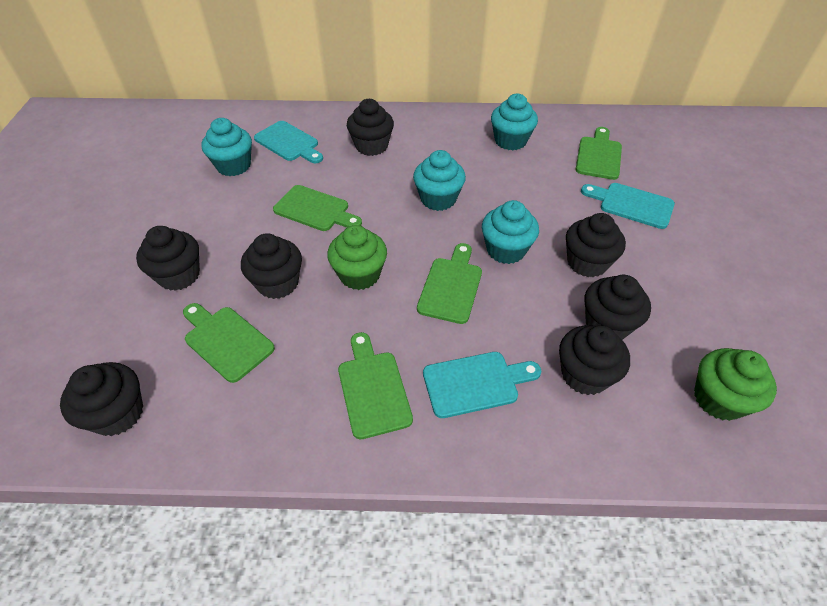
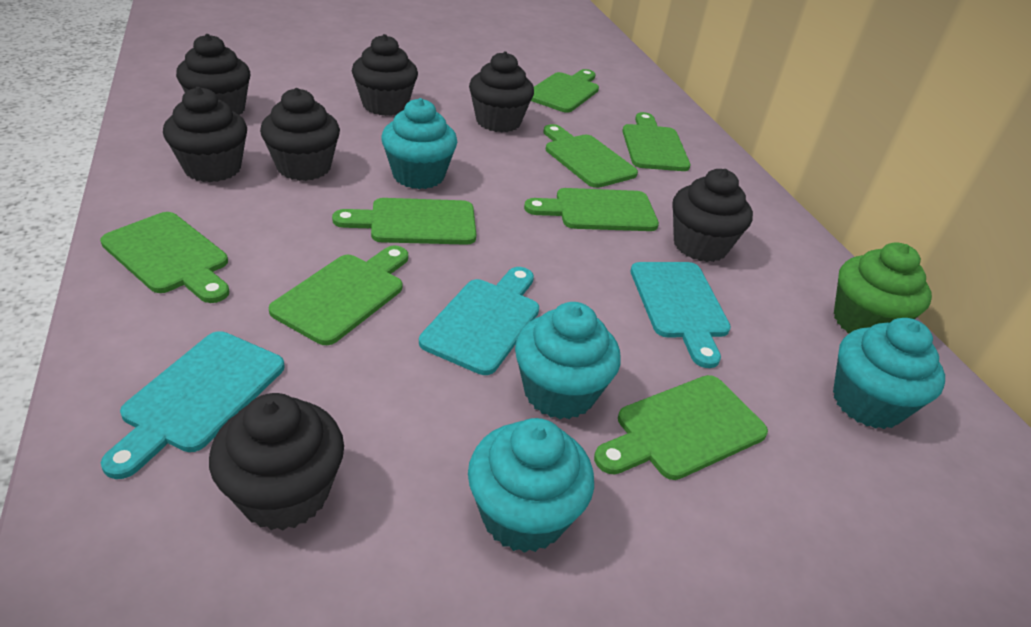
green cupcake: [327,225,387,290] [694,348,777,421] = 2 -> [834,242,932,333] = 1
green cutting board: [183,303,275,383] [273,185,362,231] [338,332,413,439] [417,243,482,324] [576,127,622,180] = 5 -> [100,212,229,303] [269,246,408,345] [332,198,476,245] [524,188,659,231] [531,69,599,113] [544,124,638,188] [594,375,768,480] [622,112,690,171] = 8

